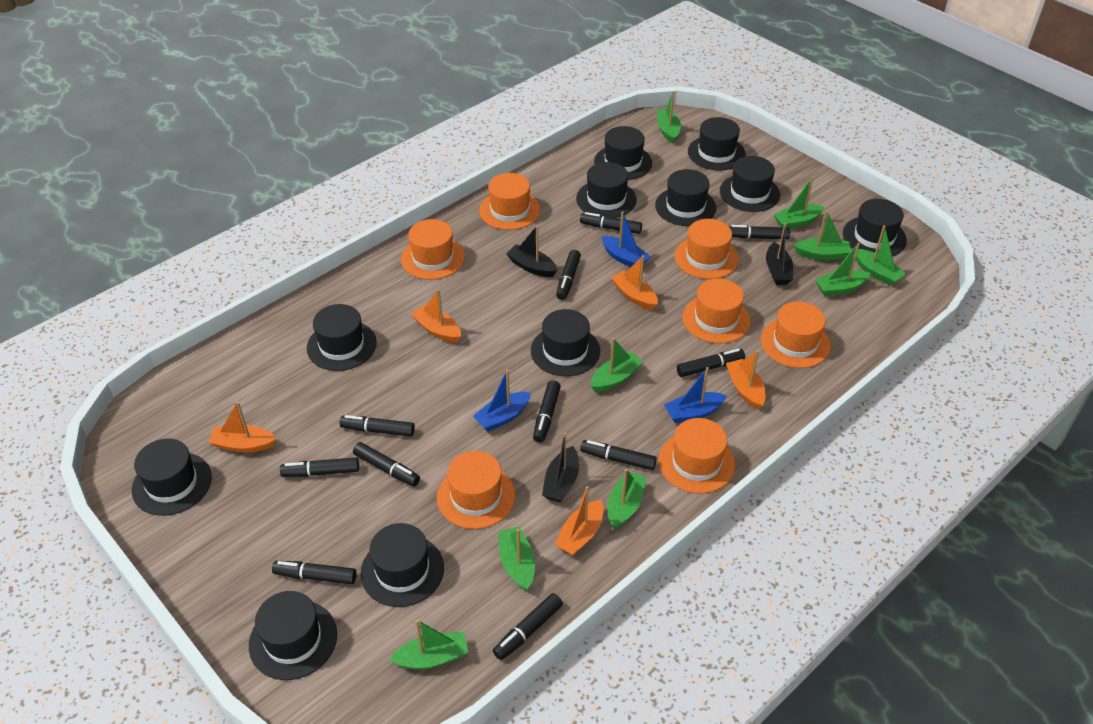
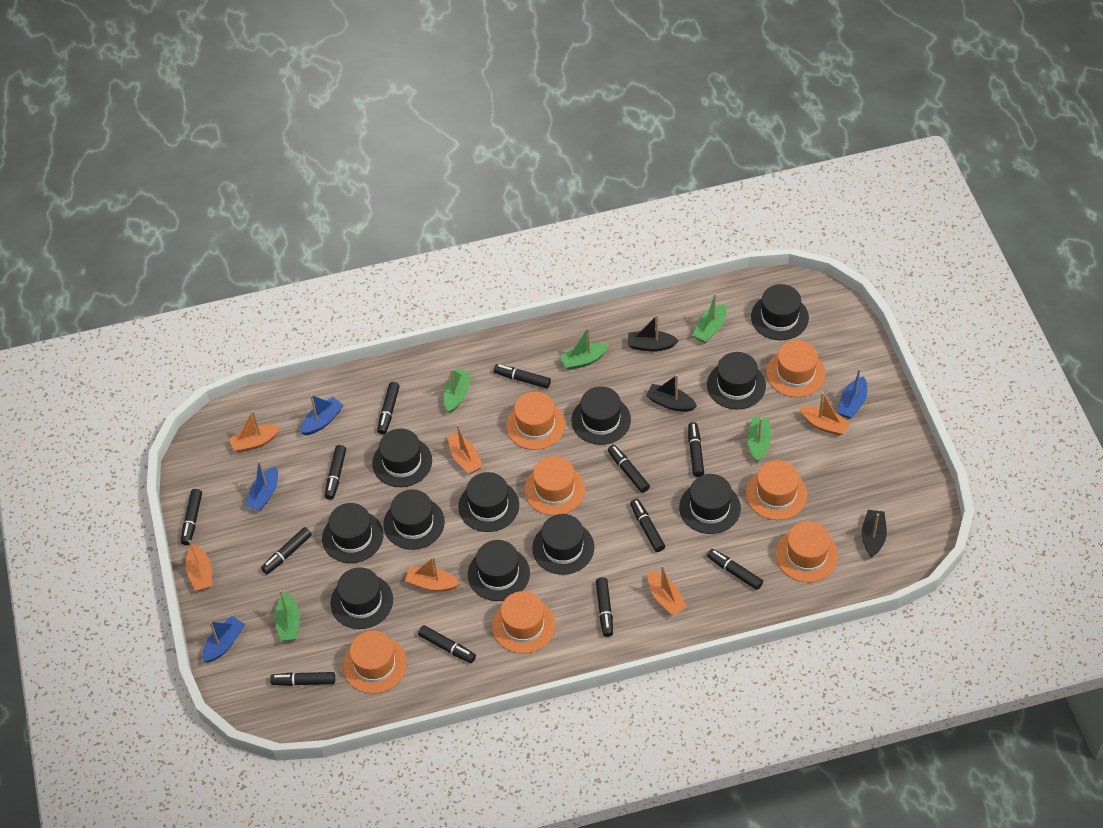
black marker: [272,561,357,584] [280,457,359,477] [340,415,415,437] [353,442,420,486] [493,593,563,660] [533,380,561,443] [556,250,581,300] [580,212,642,234] [580,440,657,470] [677,348,745,377] [729,225,790,240] = 11 -> [181,489,202,545] [261,527,312,574] [270,672,335,686] [325,445,346,500] [377,382,400,435] [418,625,476,663] [494,364,551,388] [596,577,613,637] [608,445,650,493] [630,499,665,552] [688,422,704,477] [707,549,763,590] = 12
blue boat: [473,370,531,431] [601,211,651,267] [664,367,727,423] = 3 -> [202,616,245,663] [245,460,278,511] [300,395,344,435] [837,368,867,419] = 4
green boat: [389,619,469,669] [498,527,535,591] [591,338,643,392] [607,469,646,530] [657,91,681,144] [774,177,825,229] [794,210,851,260] [815,243,871,296] [856,225,906,285] = 9 -> [274,590,300,641] [443,369,471,413] [559,327,609,370] [692,294,726,343] [747,417,771,462] = 5
orange boat: [208,402,277,452] [411,289,461,343] [554,486,604,556] [611,255,658,310] [726,350,766,409] = 5 -> [186,540,212,591] [229,411,280,453] [405,557,460,591] [448,425,483,474] [648,565,687,615] [799,392,850,436] = 6

